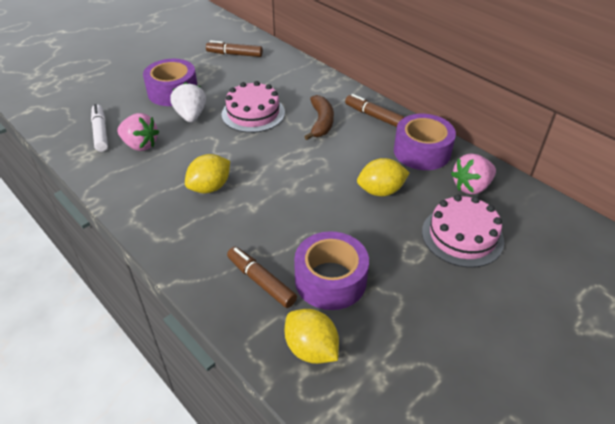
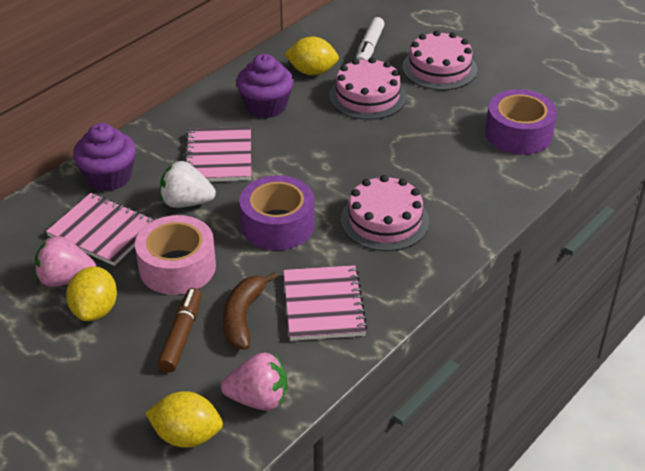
brown marker: [206,40,263,57] [227,247,297,308] [345,94,404,127] = 3 -> [157,288,202,372] = 1
pink cake: [222,81,285,133] [422,195,504,268] = 2 -> [329,57,407,120] [341,175,429,251] [402,30,477,90] = 3
pink notebook: none = 0 -> [46,193,154,266] [185,127,251,182] [283,265,368,341] = 3
pink tape: none = 0 -> [135,215,216,295] = 1
purple cupcake: none = 0 -> [73,123,136,191] [236,54,294,118] = 2
purple tape: [143,59,198,106] [294,231,369,310] [394,114,456,170] = 3 -> [239,175,315,250] [485,89,557,155] = 2

